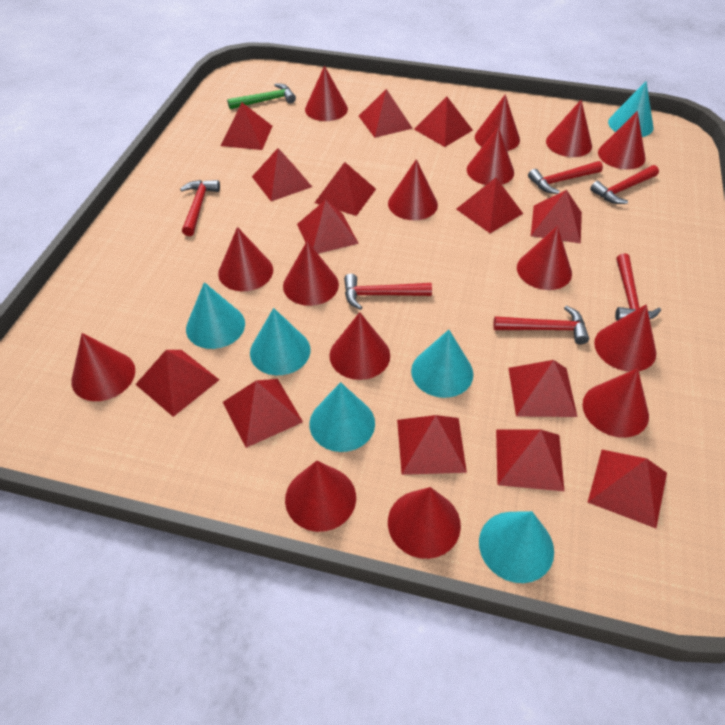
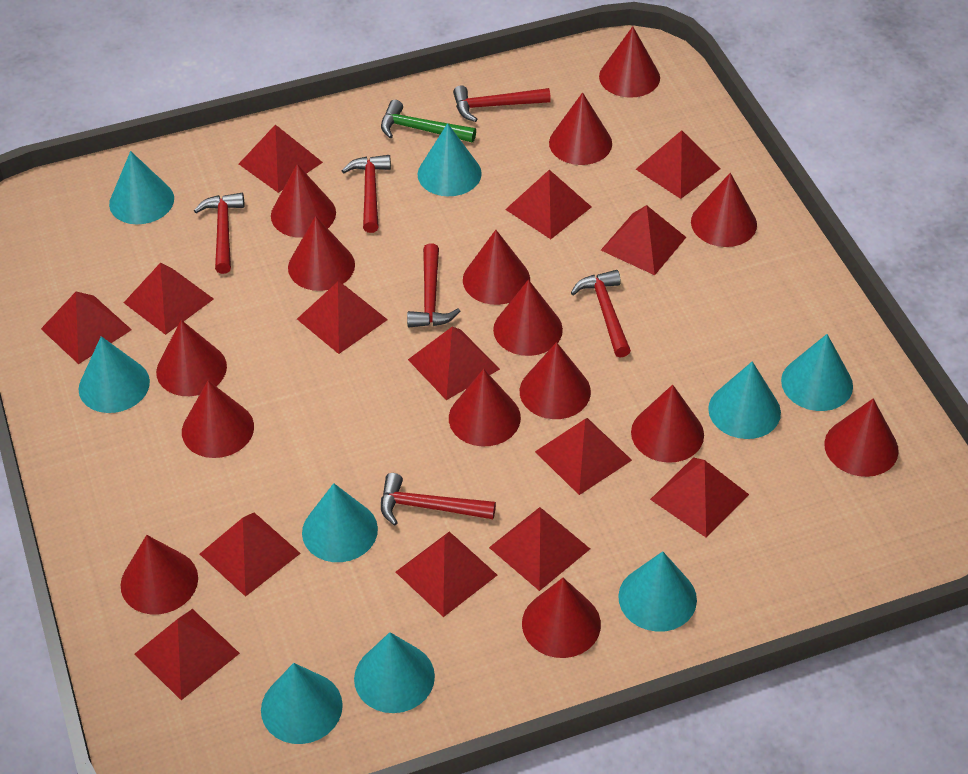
turquoise cone: [186,282,245,349] [250,308,310,375] [309,382,375,452] [411,330,473,398] [479,511,554,583] [608,81,653,137] = 6 -> [79,336,150,413] [109,151,174,224] [261,663,343,744] [302,483,378,562] [354,632,435,713] [417,123,482,196] [618,551,697,632] [708,361,781,439] [781,334,853,411] = 9

